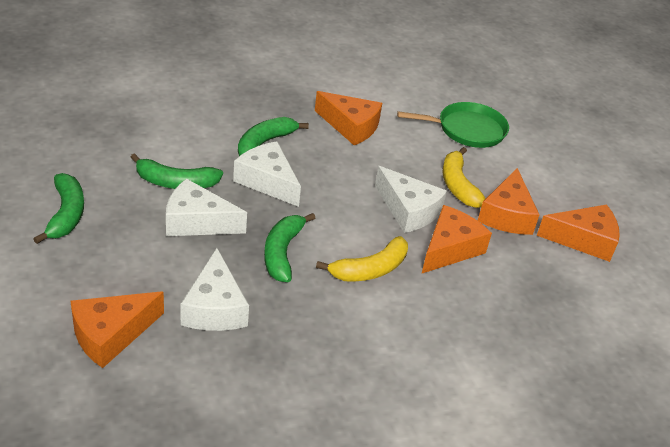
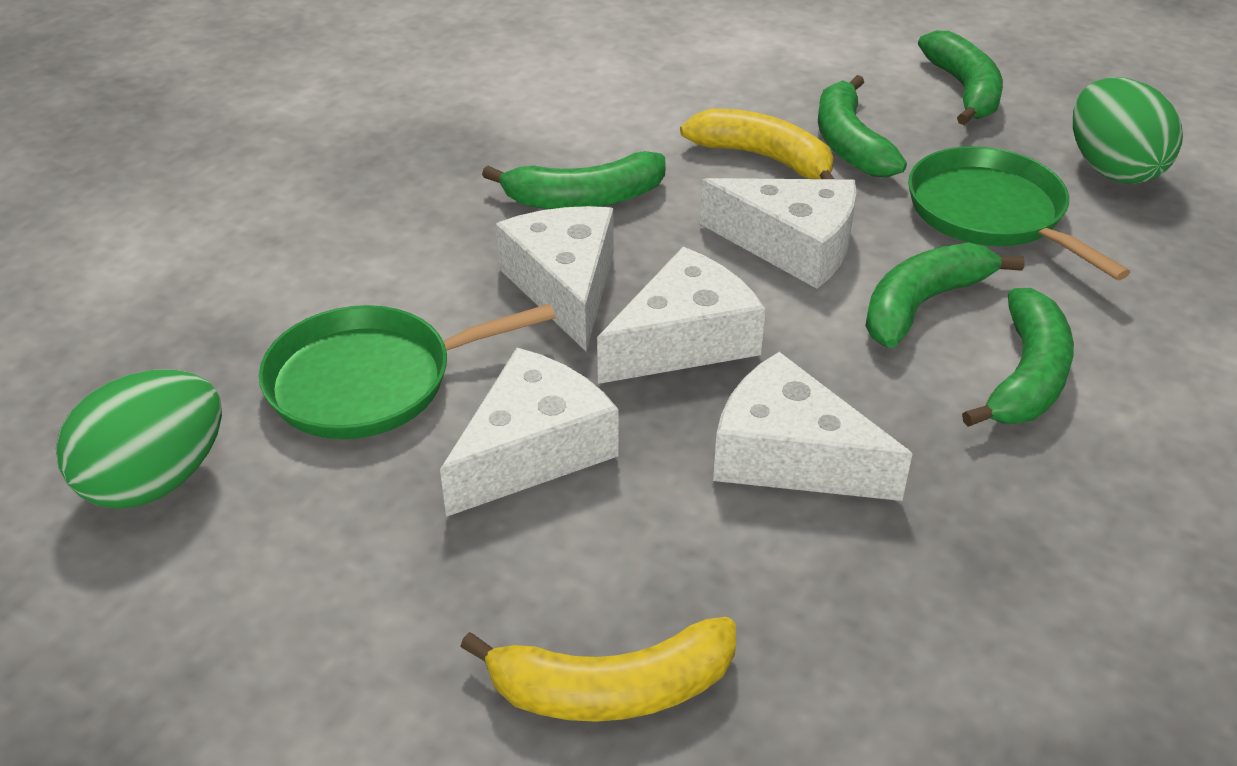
green banana: [33,173,84,244] [131,153,223,189] [238,117,309,156] [264,213,315,282] = 4 -> [482,151,666,209] [818,75,907,178] [865,243,1025,348] [918,31,1003,125] [962,288,1074,427] = 5
green egg: none = 0 -> [56,369,222,509] [1073,77,1183,184] = 2
green pan: [397,102,509,148] = 1 -> [259,304,556,439] [908,146,1130,280] = 2
orange cheese: [70,291,164,368] [315,91,382,145] [422,205,492,273] [478,168,539,235] [536,204,620,262] = 5 -> none = 0
white cheese: [166,179,247,236] [180,248,249,331] [233,141,301,207] [375,166,447,233] = 4 -> [440,348,618,517] [496,206,614,351] [597,247,765,384] [700,178,856,289] [713,352,913,501] = 5

